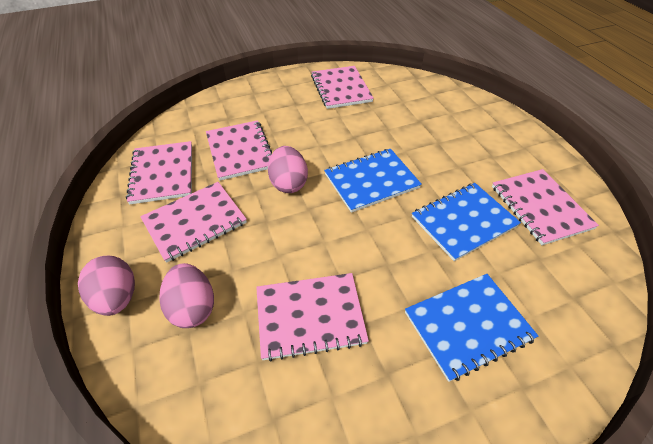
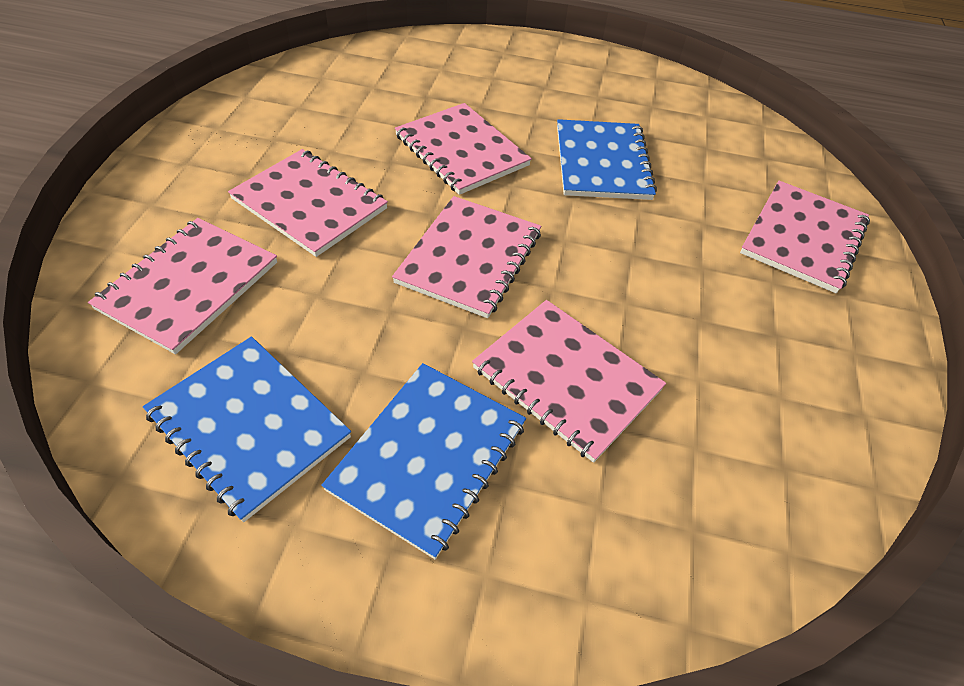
pink egg: [78,256,135,316] [160,263,214,328] [268,146,308,193] = 3 -> none = 0

